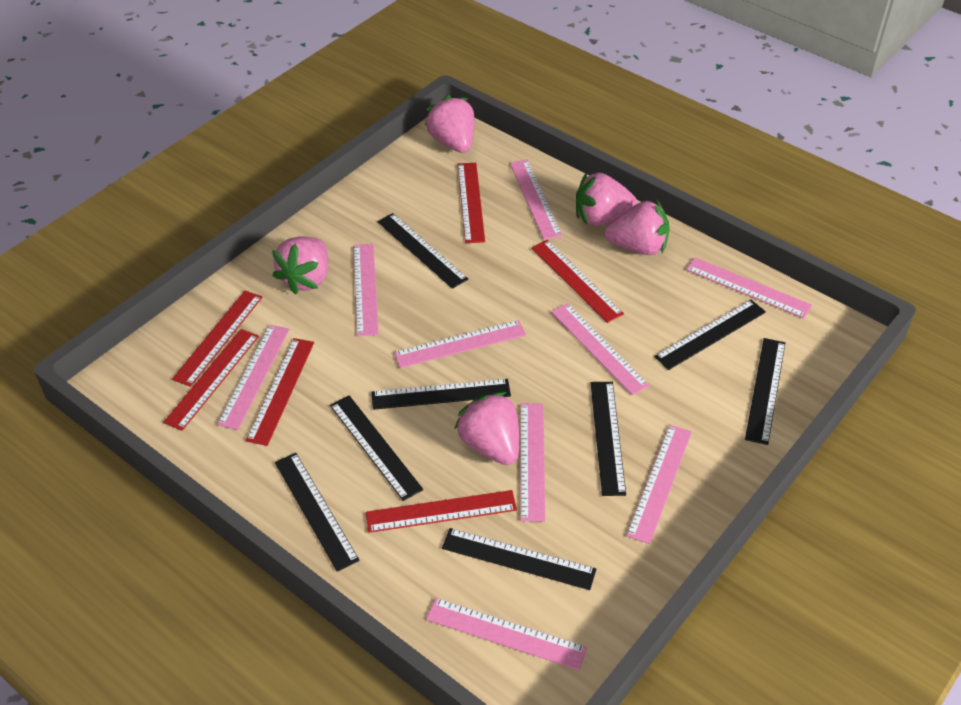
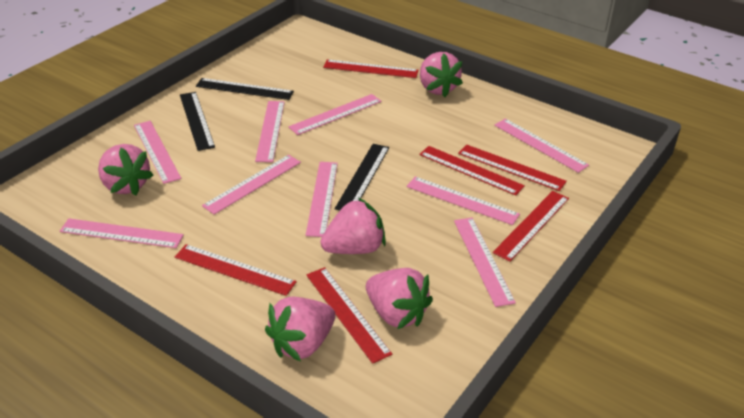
black ruler: [275,453,360,572] [330,395,423,501] [372,379,511,410] [377,213,468,289] [442,528,596,590] [591,382,626,496] [654,300,766,370] [745,338,785,445] = 8 -> [180,92,215,151] [196,78,294,100] [335,144,389,210] = 3

